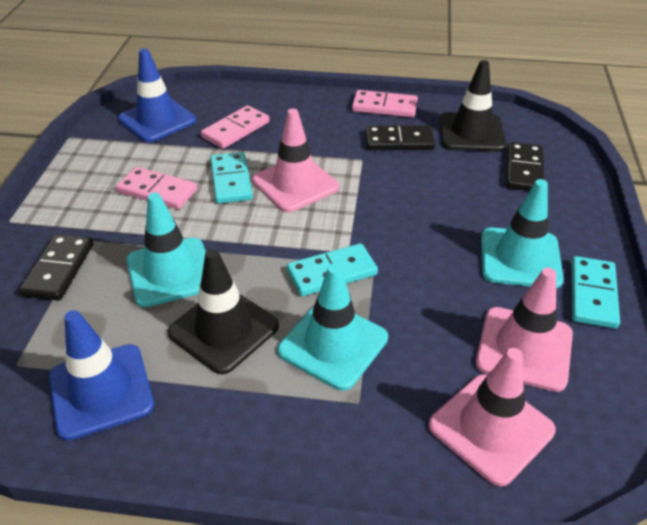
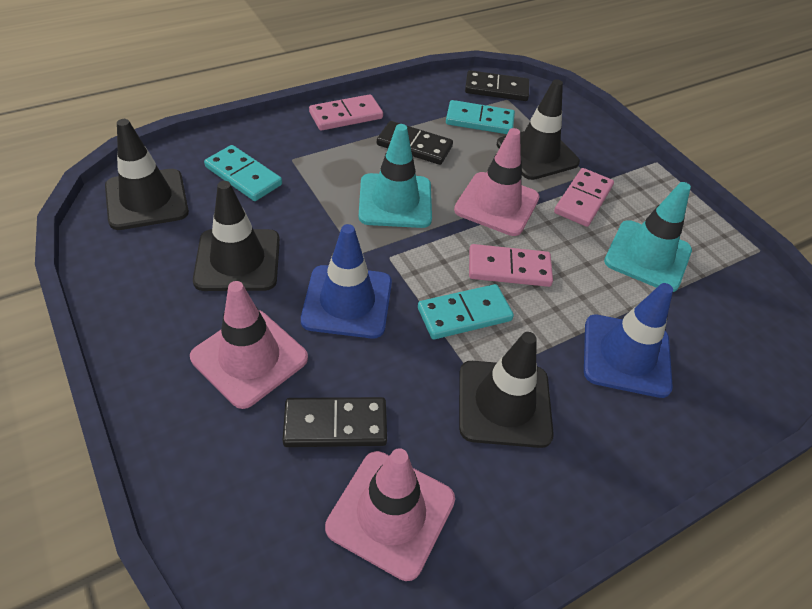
black traffic cone: [168,249,279,374] [439,60,507,152] = 2 -> [105,119,189,230] [193,181,280,291] [459,332,554,448] [497,79,580,180] = 4
turquoise traffic cone: [126,193,206,307] [278,264,388,390] [481,179,564,288] = 3 -> [359,124,432,228] [604,182,692,292] = 2

